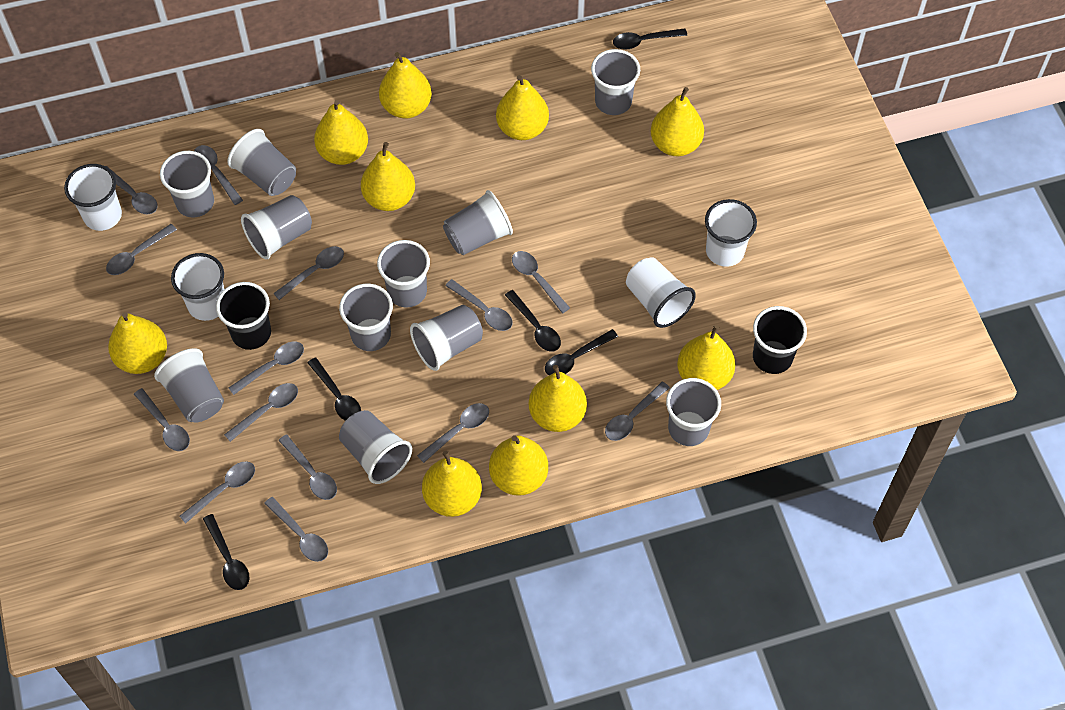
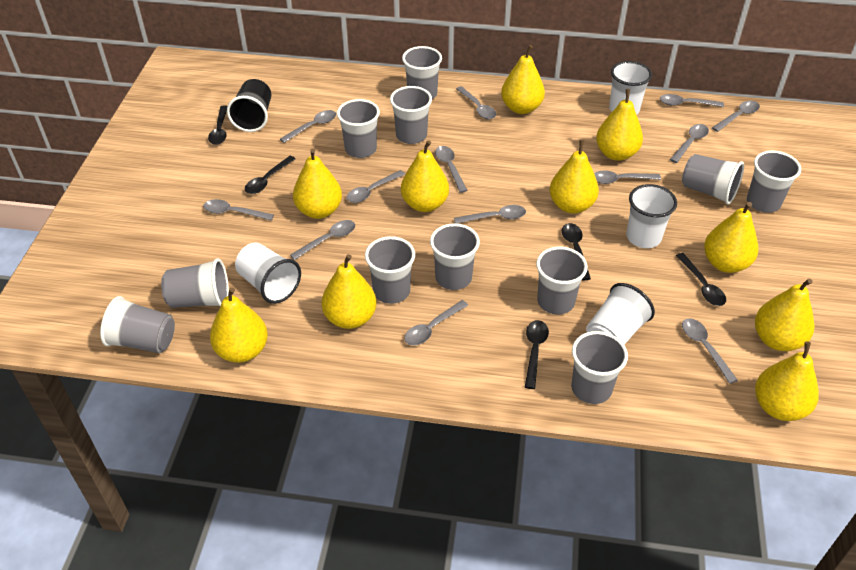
black cup: [216,282,271,350] [753,306,807,374] = 2 -> [227,79,271,132] = 1
grey spoon: [105,166,158,215] [106,224,177,275] [134,388,190,451] [180,461,255,524] [194,145,243,205] [224,383,298,442] [228,342,304,395] [264,497,328,562] [273,246,344,300] [278,434,337,500] [417,403,489,463] [445,279,513,331] [512,251,570,313] [605,382,670,441] = 14 -> [203,199,274,221] [280,110,336,143] [290,220,355,260] [346,170,405,203] [404,300,468,345] [435,146,468,193] [454,205,526,224] [456,86,496,120] [594,171,661,184] [660,94,724,107] [670,124,709,163] [682,318,738,384] [712,101,760,132] = 13

